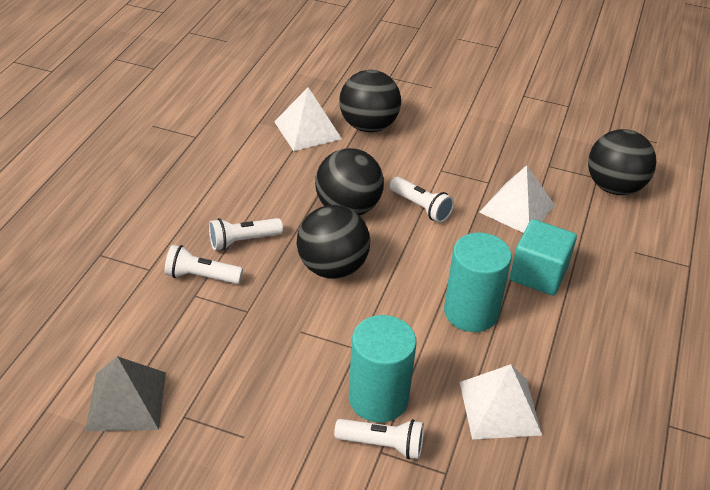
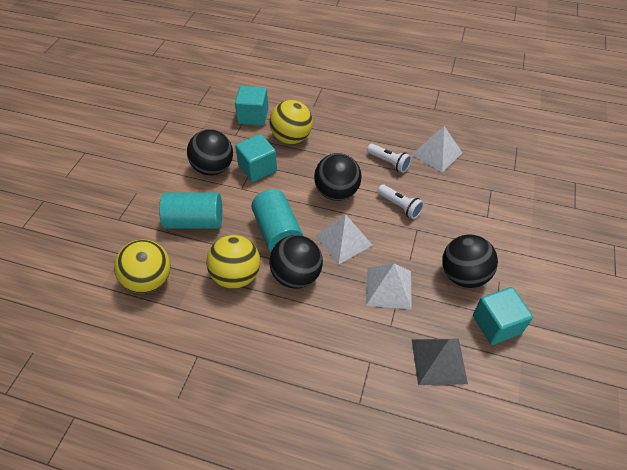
turquoise cube: [510,219,577,295] = 1 -> [235,86,268,126] [235,134,277,182] [473,287,533,345] = 3
white flashlight: [165,245,243,284] [209,218,283,250] [334,419,424,459] [390,177,454,223] = 4 -> [367,144,412,173] [377,185,424,219] = 2
yellow ball: none = 0 -> [114,239,171,293] [206,235,260,289] [269,100,313,144] = 3

